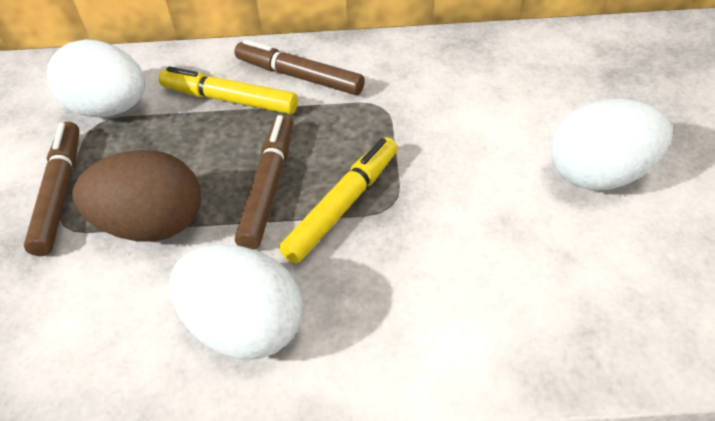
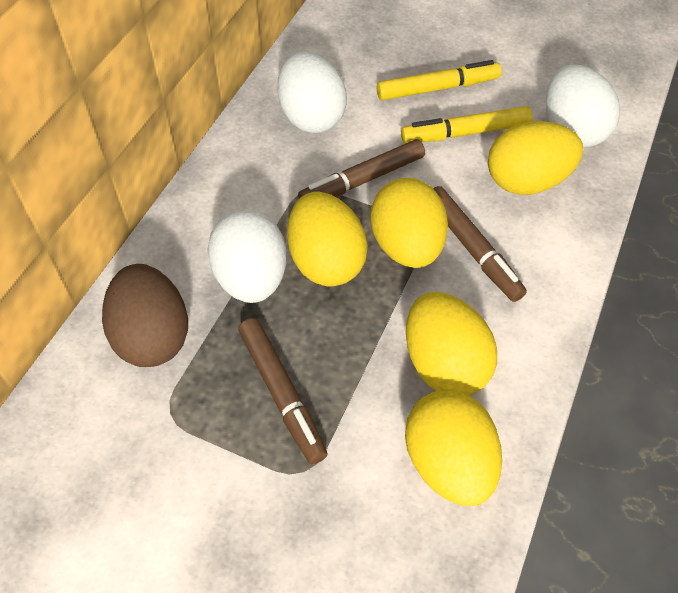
yellow egg: none = 0 -> [287,192,368,287] [371,178,448,268] [405,389,502,506] [406,292,497,395] [488,121,583,195] = 5

